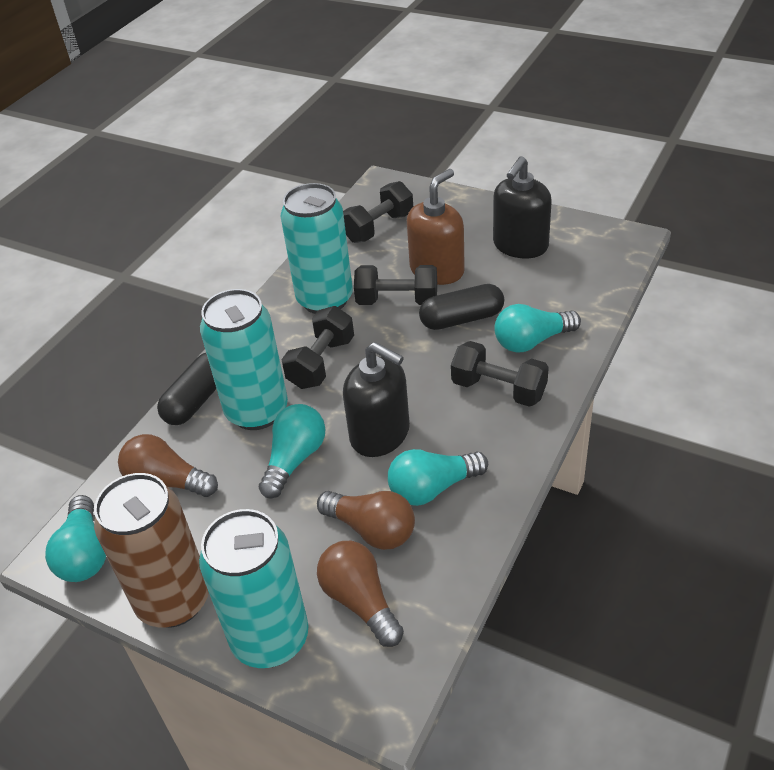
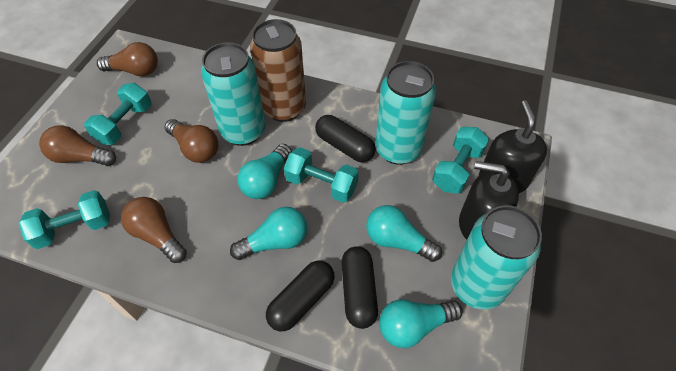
black capsule: [157,353,216,425] [419,284,504,330] = 2 -> [266,260,335,331] [315,115,376,162] [342,246,378,329] = 3
black dumbbell: [282,306,354,389] [343,181,413,243] [354,265,437,305] [451,341,549,407] = 4 -> none = 0
brown light bulb: [118,434,218,497] [317,491,415,550] [317,541,404,647] = 3 -> [39,125,116,166] [97,42,158,76] [121,197,187,263] [165,119,218,163] = 4
brown soap dispenser: [407,169,465,285] = 1 -> none = 0
turquoise dumbbell: none = 0 -> [19,190,110,249] [84,83,152,145] [284,147,359,203] [432,127,489,194] = 4

